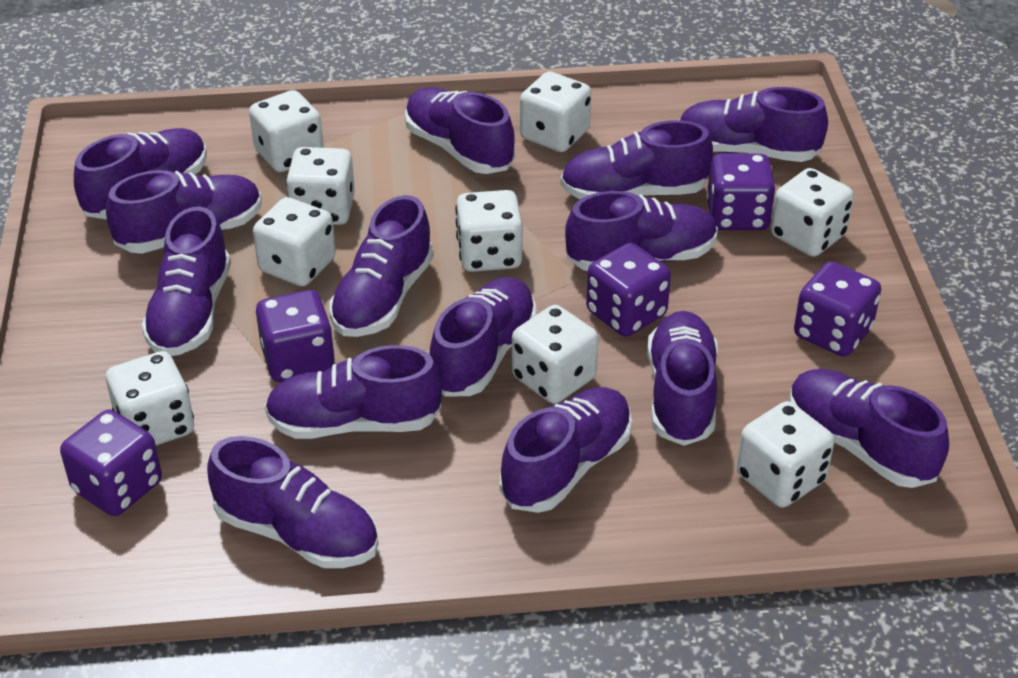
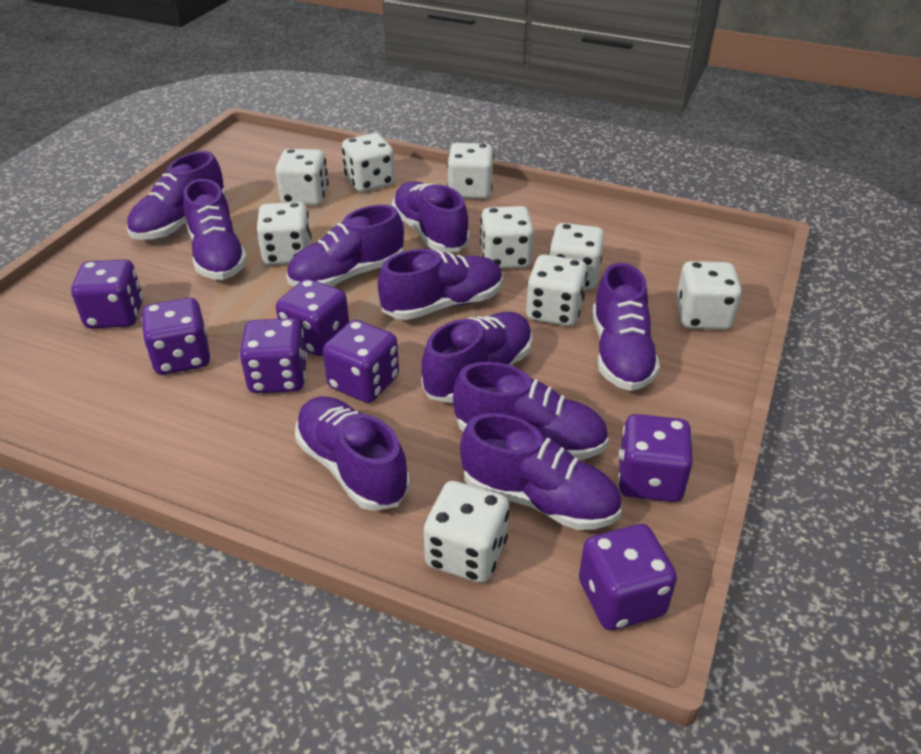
purple dice: [60,410,162,516] [256,290,335,382] [586,243,671,337] [706,154,776,230] [794,262,881,357] = 5 -> [71,260,143,328] [141,298,210,375] [239,318,307,393] [276,279,349,356] [323,320,399,403] [579,524,677,630] [618,414,693,502] = 7
purple shoe: [74,128,207,219] [106,170,262,254] [142,206,231,356] [207,436,378,568] [265,345,442,439] [329,195,434,337] [405,87,515,174] [430,277,536,397] [500,387,632,513] [560,120,713,199] [565,191,718,271] [647,311,718,446] [680,87,828,162] [790,369,949,488] = 14 -> [127,151,226,240] [183,179,247,280] [287,205,404,287] [295,397,409,511] [378,249,503,320] [392,181,470,252] [421,312,533,403] [453,362,609,460] [460,413,622,530] [593,263,660,391] = 10

